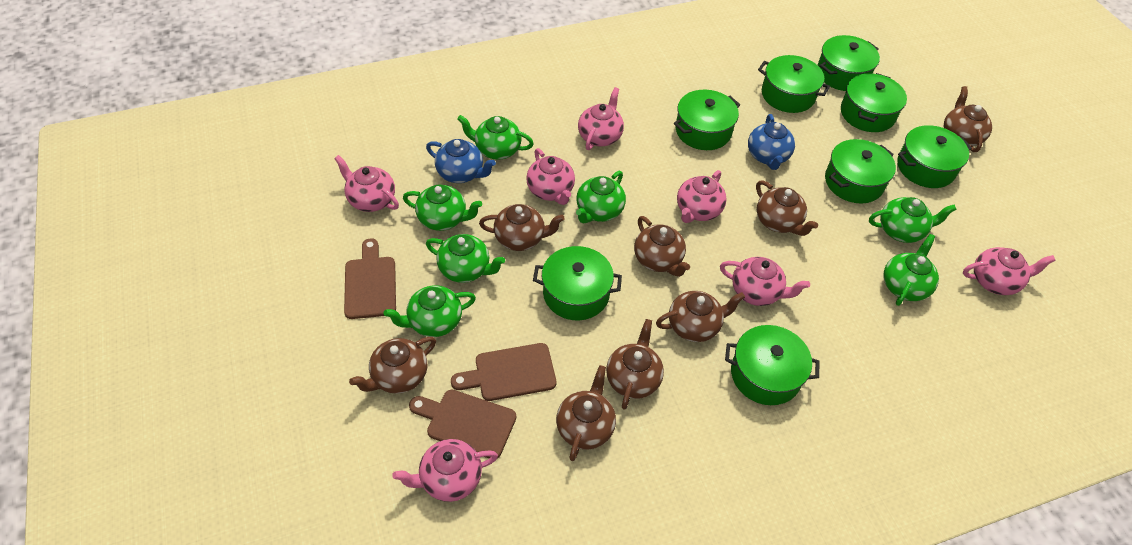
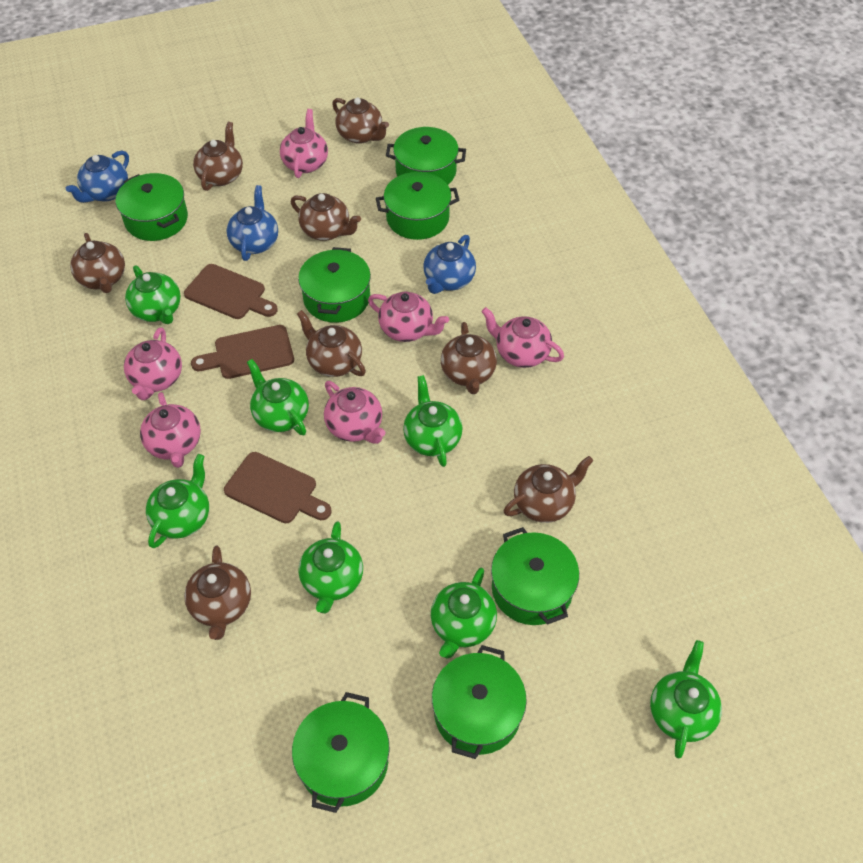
blue teapot: [426,139,496,183] [748,114,795,170] = 2 -> [66,150,129,203] [226,185,278,261] [423,235,476,294] = 3
green pot: [533,246,622,320] [674,90,740,150] [725,325,820,405] [758,55,830,113] [818,35,880,91] [825,139,896,204] [841,73,907,132] [897,125,972,188] = 8 -> [116,173,188,241] [292,692,390,813] [298,247,371,323] [376,172,459,240] [386,127,466,185] [432,645,527,759] [491,527,579,625] = 7
pink teapot: [334,155,399,212] [392,439,498,502] [526,148,575,205] [578,87,624,150] [677,170,727,223] [720,257,810,306] [963,247,1056,295] = 7 -> [124,327,182,400] [140,392,201,468] [280,109,328,178] [324,381,386,444] [368,292,449,342] [482,307,564,368] = 6

